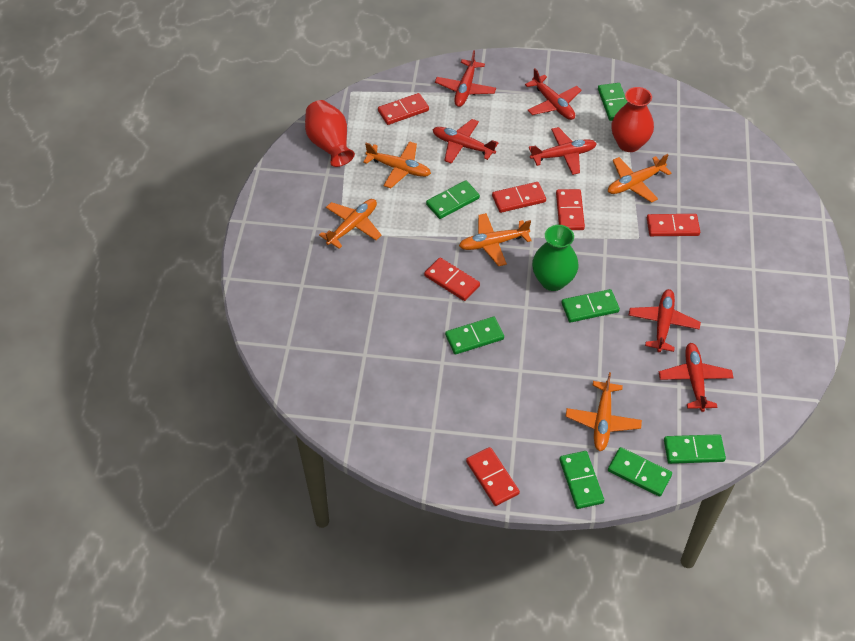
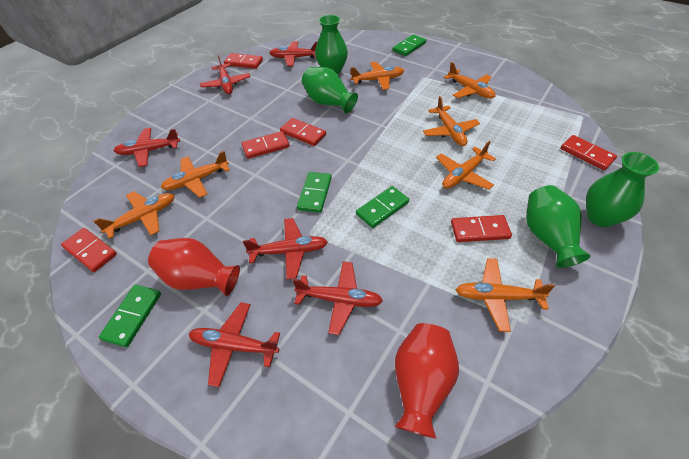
green domino: [426,180,480,219] [445,317,504,354] [560,451,604,509] [561,289,620,323] [598,83,627,121] [608,447,672,497] [664,434,726,464] = 7 -> [99,285,161,347] [297,172,332,213] [356,186,409,228] [393,34,426,56] = 4
green vase: [532,225,578,291] = 1 -> [302,67,358,114] [315,15,348,74] [526,185,591,268] [586,152,659,227] = 4
orange plane: [319,199,382,249] [363,141,431,188] [459,213,532,266] [566,372,642,451] [608,154,671,203] = 5 -> [93,191,175,239] [161,151,230,198] [351,62,404,90] [423,96,480,146] [436,141,496,189] [444,62,495,99] [456,258,555,332] = 7

